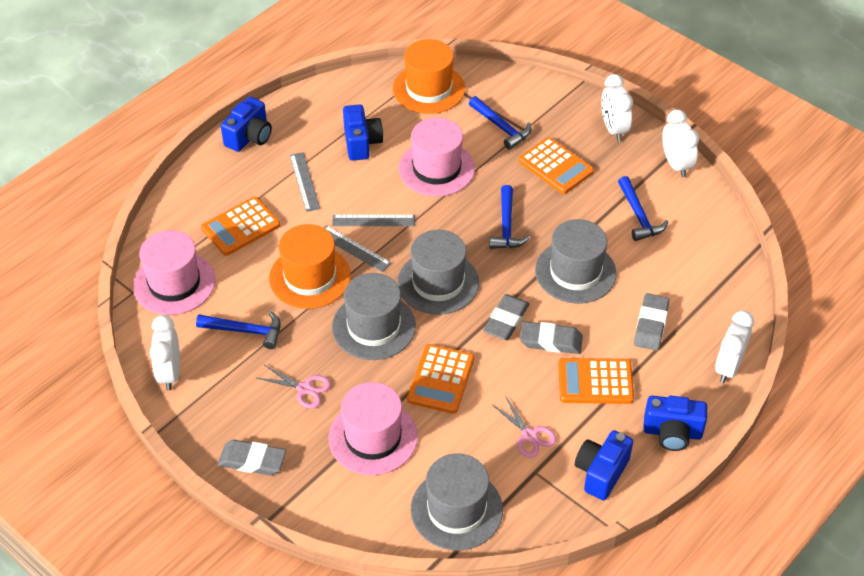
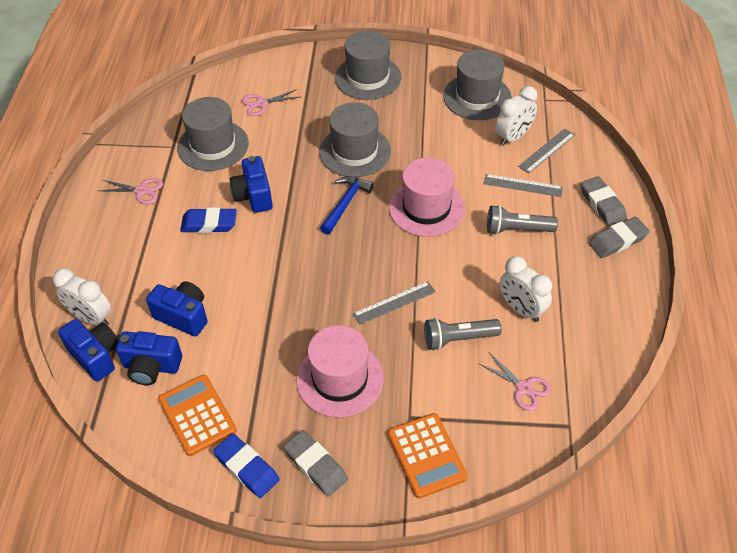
blue eraser: none = 0 -> [180,207,237,233] [213,433,280,498] = 2
blue hammer: [196,311,281,349] [469,96,531,150] [490,185,530,249] [618,176,668,241] = 4 -> [320,176,374,235] = 1
grey eraser: [218,440,286,475] [483,294,530,340] [520,321,583,354] [634,293,670,351] = 4 -> [283,430,348,496] [581,176,627,226] [589,217,650,258] = 3
grey flashlight: none = 0 -> [424,318,502,350] [487,205,558,235] = 2
orange calculator: [201,197,280,256] [407,344,474,414] [519,137,594,194] [558,358,634,404] = 4 -> [158,375,237,456] [388,413,468,499] = 2
orange hat: [269,224,351,309] [393,39,465,114] = 2 -> none = 0
pink hat: [133,230,216,315] [328,382,418,475] [399,118,475,197] = 3 -> [296,325,384,417] [389,157,465,237] = 2
pink scissors: [257,365,331,408] [491,397,557,458] = 2 -> [99,178,163,204] [242,89,299,116] [478,352,552,411] = 3
white clock: [150,315,180,390] [601,74,633,141] [663,110,699,177] [715,311,754,383] = 4 -> [53,268,111,325] [496,86,537,146] [500,256,552,322] = 3

